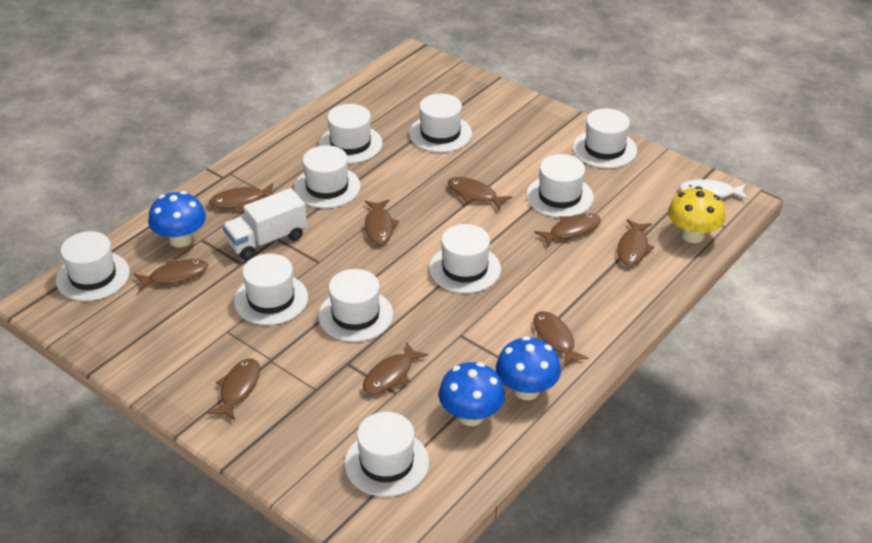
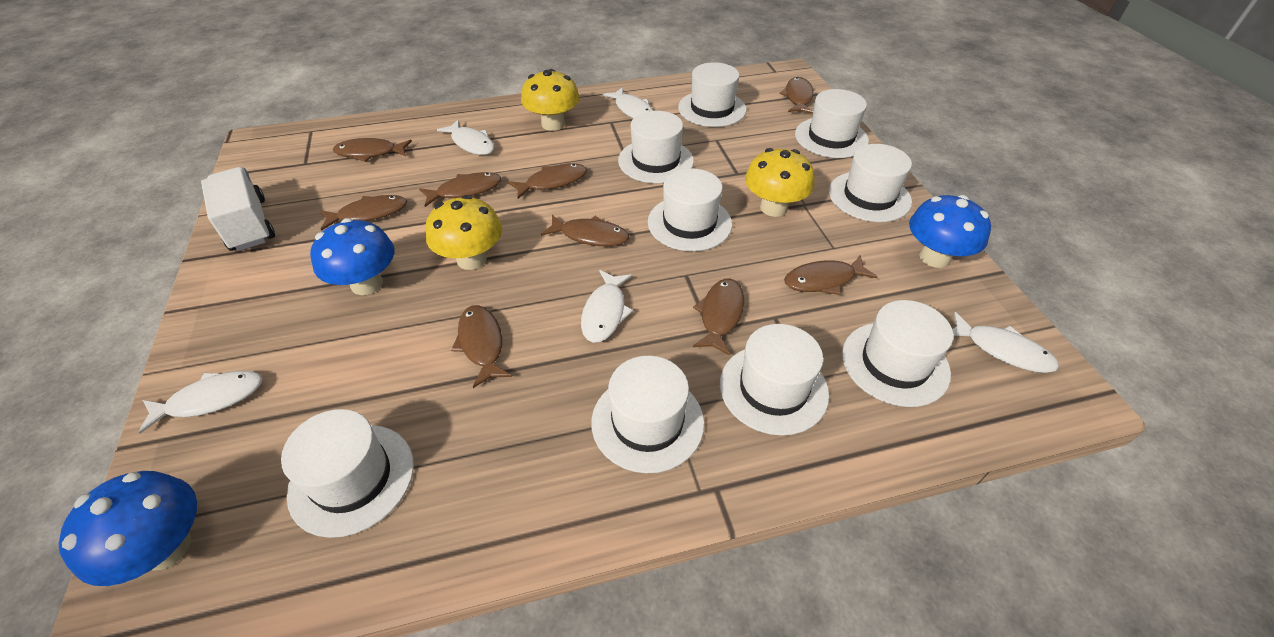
white fish: [679,179,748,200] = 1 -> [138,371,263,434] [437,120,494,155] [581,270,633,343] [603,87,653,118] [952,312,1059,373] = 5
white hat: [56,231,130,301] [234,253,308,325] [294,145,361,208] [318,269,393,342] [319,104,383,163] [344,412,429,497] [409,94,472,152] [429,224,501,293] [526,154,594,218] [573,108,637,168] = 10 -> [281,409,414,538] [591,356,704,473] [618,111,694,183] [648,168,732,251] [678,62,747,127] [720,324,829,436] [795,89,869,158] [829,144,912,222] [842,300,953,407] = 9
yellow mushroom: [668,186,725,243] = 1 -> [425,195,502,270] [521,69,580,131] [745,148,815,217] = 3

